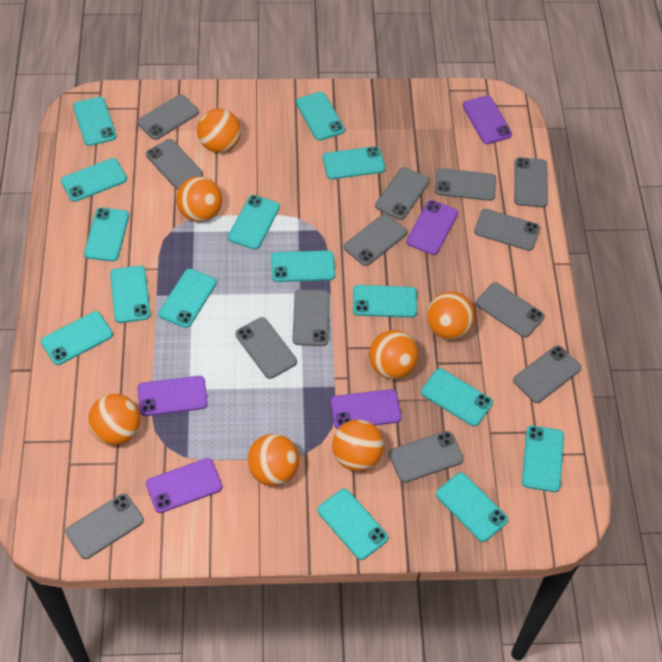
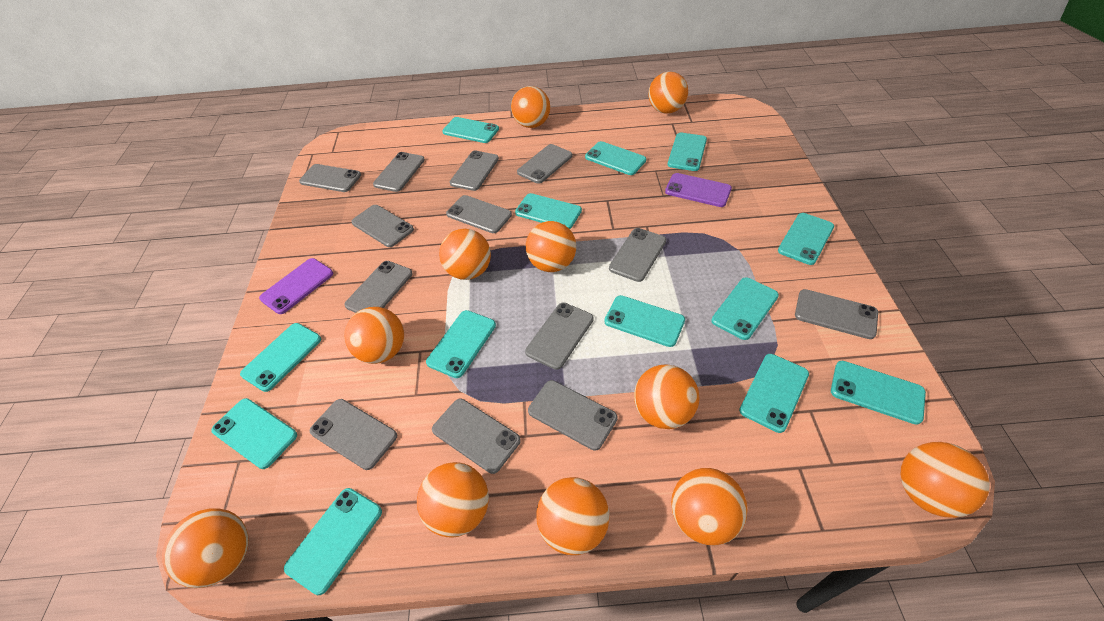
orange ball: [88,394,140,445] [176,176,222,222] [197,108,241,153] [247,434,299,486] [332,420,384,471] [369,330,419,379] [426,292,475,340] = 7 -> [162,508,249,588] [344,307,404,364] [417,462,489,537] [439,229,491,280] [511,86,550,128] [526,221,576,272] [536,477,610,555] [634,365,699,429] [648,72,688,114] [671,468,748,545] [900,442,990,518] = 11
purple phone: [138,376,208,416] [146,458,222,513] [331,389,401,429] [406,200,458,255] [463,95,512,144] = 5 -> [259,258,333,314] [665,173,732,207] = 2
turquoise phone: [41,311,113,365] [61,158,127,202] [73,97,117,146] [84,208,129,261] [110,266,151,323] [159,269,217,328] [228,195,280,250] [271,250,335,282] [296,92,345,141] [317,489,388,560] [322,146,385,179] [353,285,417,318] [421,368,493,426] [436,472,508,542] [522,425,564,492] = 15 -> [211,398,297,469] [240,323,321,392] [284,488,382,595] [426,310,496,378] [442,117,499,143] [515,193,582,229] [585,141,646,175] [604,295,685,347] [668,133,707,171] [711,277,779,340] [739,354,809,433] [778,213,834,265] [831,361,926,425] = 13

